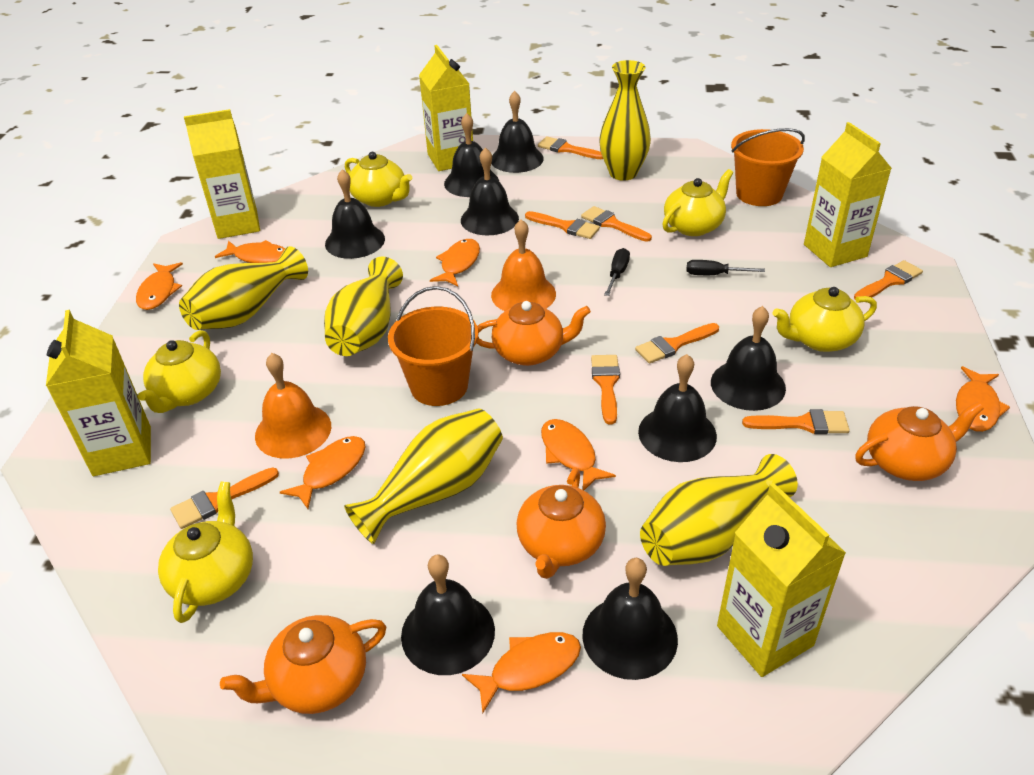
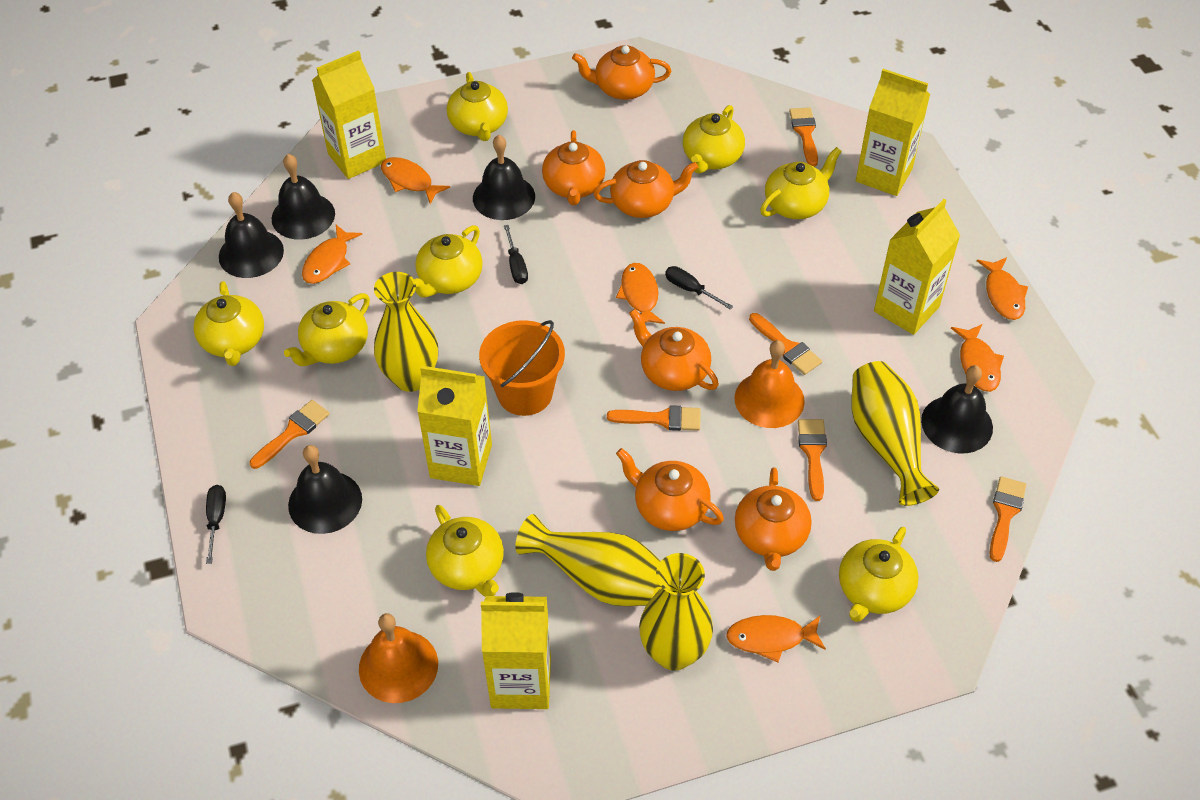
black bell: [325,169,385,259] [401,554,495,675] [444,113,499,197] [461,147,519,235] [491,91,544,173] [582,558,678,680] [638,354,717,462] [711,306,786,411] = 8 -> [219,192,284,278] [272,154,335,240] [288,445,362,534] [473,135,535,220] [921,365,993,453] = 5
black screwdriver: [604,248,630,296] [686,260,765,275] = 2 -> [206,485,226,564] [504,225,528,284] [665,266,733,309] = 3
orange brush: [170,467,279,529] [525,211,600,239] [538,136,603,159] [581,206,652,242] [591,355,620,424] [635,323,719,364] [742,409,850,434] [854,260,923,299] = 8 -> [250,400,330,469] [607,405,701,431] [749,313,822,375] [789,107,818,167] [798,419,827,501] [989,476,1026,562] = 6
orange bucket: [388,286,478,406] [731,128,805,206] = 2 -> [479,320,565,416] = 1
orange fish: [136,262,183,310] [215,240,285,263] [280,436,365,509] [430,239,480,286] [462,632,581,713] [541,419,616,490] [956,366,1010,432] = 7 -> [302,225,362,284] [381,157,450,204] [616,263,665,328] [726,615,826,662] [951,324,1004,392] [977,257,1028,320] = 6
orange teapot: [220,615,386,714] [476,301,591,366] [517,468,606,579] [855,402,984,481] = 4 -> [542,130,606,205] [572,45,671,100] [593,160,698,218] [616,448,724,531] [629,309,719,391] [735,468,812,571] = 6
yellow teapot: [138,330,221,413] [158,482,253,623] [345,152,412,207] [662,169,733,236] [773,287,877,352] = 5 -> [193,281,264,366] [284,293,370,366] [414,225,483,298] [426,505,504,597] [447,72,508,141] [683,105,745,174] [760,147,842,219] [839,527,918,622] = 8
yellow vase: [179,246,308,330] [324,257,403,356] [344,408,503,544] [599,60,651,181] [640,454,798,566] = 5 -> [374,272,438,392] [515,514,662,606] [639,553,713,670] [851,361,939,506] = 4

